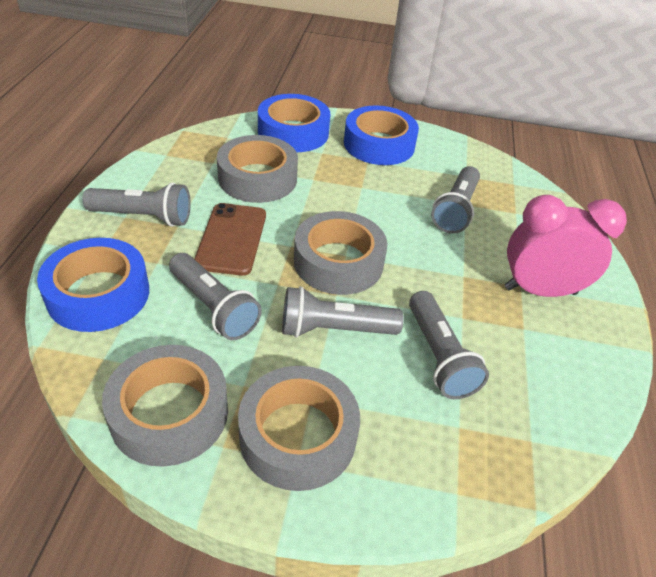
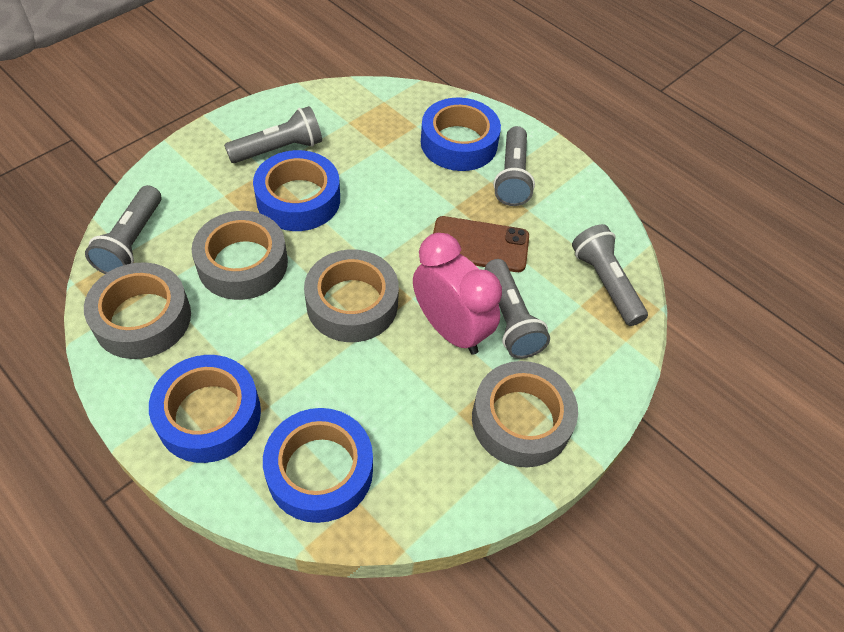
blue tape: [37,238,149,332] [258,94,330,152] [344,105,419,165] = 3 -> [149,355,261,463] [253,150,340,231] [263,408,373,523] [421,98,501,171] = 4

